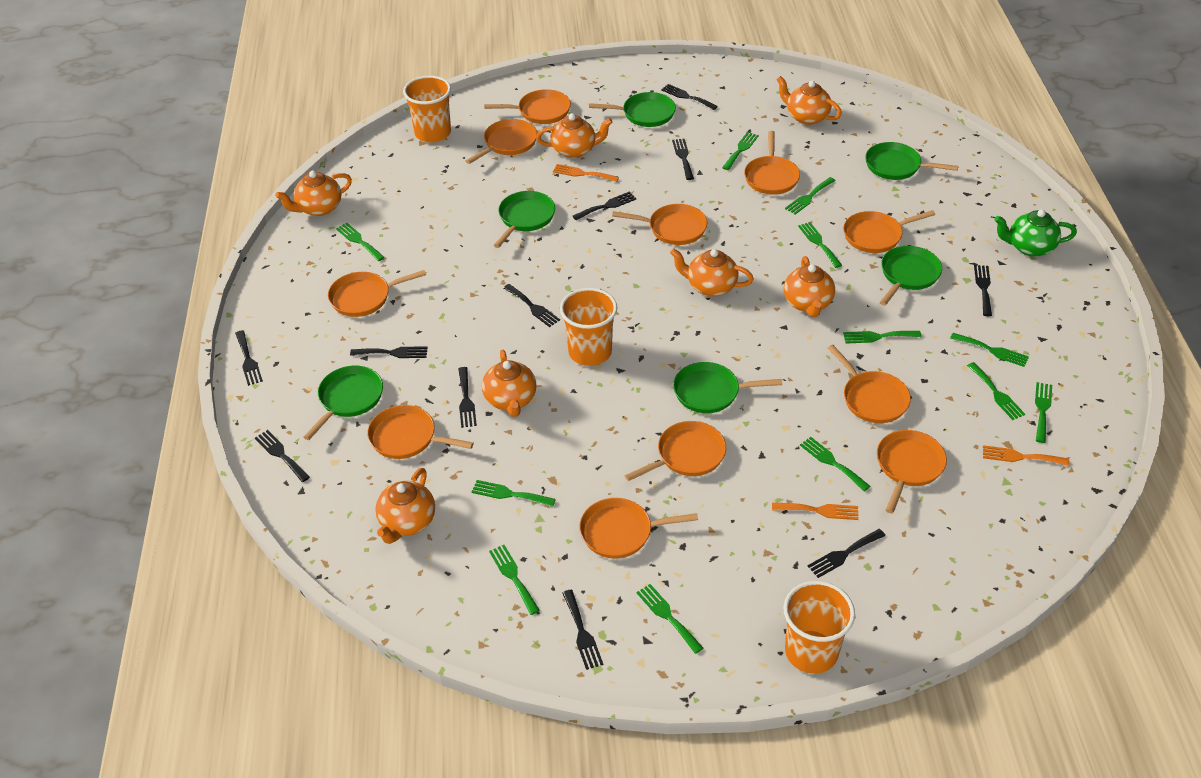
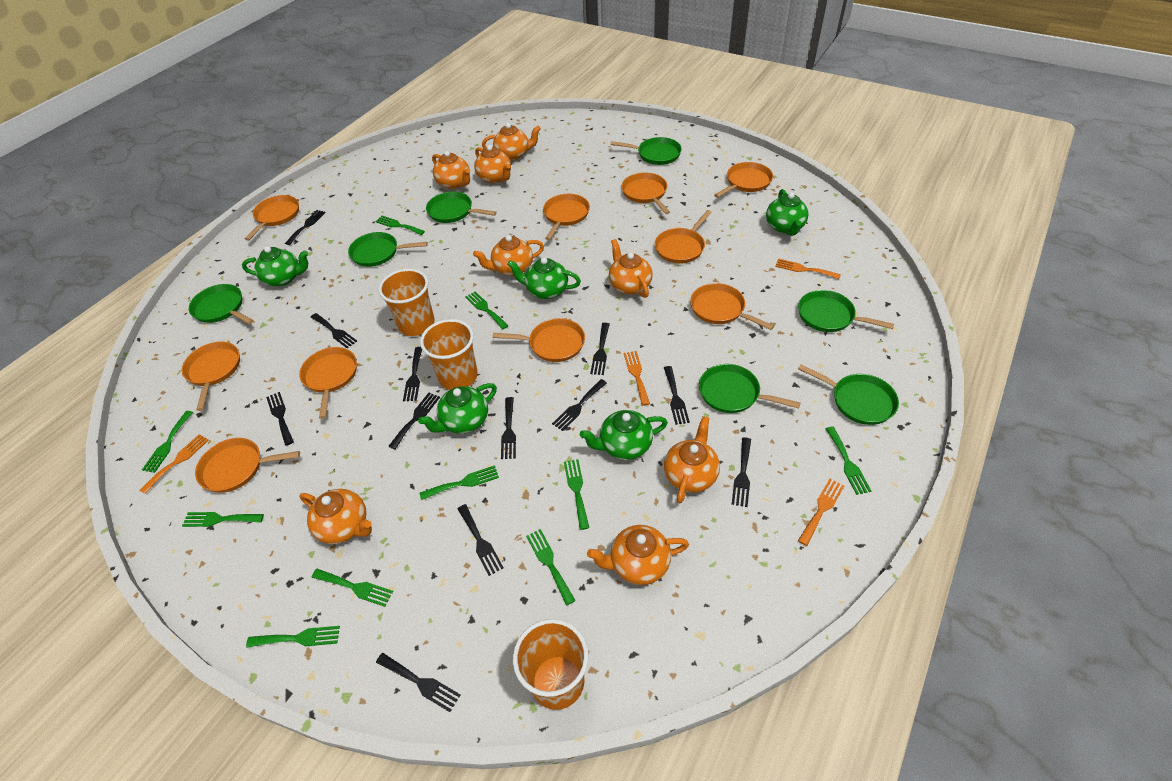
black fork: [235,330,263,386] [255,430,310,482] [350,346,428,358] [458,367,477,428] [503,284,560,327] [562,590,603,670] [573,191,636,220] [661,84,718,110] [672,139,694,180] [808,529,885,578] [974,265,992,316] = 11 -> [266,392,294,446] [285,210,326,245] [311,313,357,348] [376,653,460,712] [388,393,440,449] [403,347,422,401] [457,504,504,576] [501,397,516,459] [552,379,607,431] [590,323,610,375] [664,366,690,425] [732,437,751,507] = 12
green fork: [336,223,385,261] [472,480,556,507] [489,545,540,615] [636,584,703,654] [722,132,759,170] [785,177,836,214] [798,222,842,268] [800,437,870,491] [843,331,921,344] [950,333,1029,367] [967,362,1025,420] [1035,382,1052,443] = 12 -> [142,411,193,473] [182,512,264,527] [246,626,340,648] [312,569,393,607] [375,216,425,235] [420,465,499,500] [465,291,509,329] [526,529,576,605] [564,459,589,530] [826,427,871,495] = 10
green pan: [303,366,383,440] [493,191,555,248] [589,92,676,127] [673,362,782,413] [865,142,959,180] [879,246,942,306] = 6 -> [189,284,254,324] [348,232,428,267] [426,192,497,223] [611,137,682,165] [699,364,800,413] [798,290,894,332] [798,364,899,425] = 7
green teapot: [994,209,1077,257] = 1 -> [242,246,308,286] [418,383,497,434] [507,257,581,299] [580,410,668,460] [766,189,809,236] = 5
orange fork: [553,164,619,182] [772,502,859,520] [983,445,1069,466] = 3 -> [140,434,209,494] [624,351,650,406] [775,258,841,279] [798,479,844,546] = 4
orange pan: [328,270,426,317] [367,405,474,459] [466,119,537,164] [484,89,571,124] [579,498,698,558] [612,204,707,245] [625,421,726,481] [744,131,800,195] [828,345,911,423] [843,210,935,253] [877,430,947,514] = 11 -> [182,342,240,411] [195,438,300,493] [245,195,299,241] [299,347,357,419] [493,318,585,362] [543,194,590,240] [622,173,670,214] [655,210,712,264] [690,283,774,330] [714,162,773,198] = 10
orange teapot: [275,171,352,216] [375,468,435,544] [482,350,537,417] [536,113,613,158] [670,248,754,297] [776,76,842,125] [784,256,835,317] = 7 -> [300,489,372,544] [432,151,470,189] [473,235,544,276] [474,145,511,183] [482,123,541,161] [587,525,689,585] [609,239,653,298] [664,416,720,503] = 8

